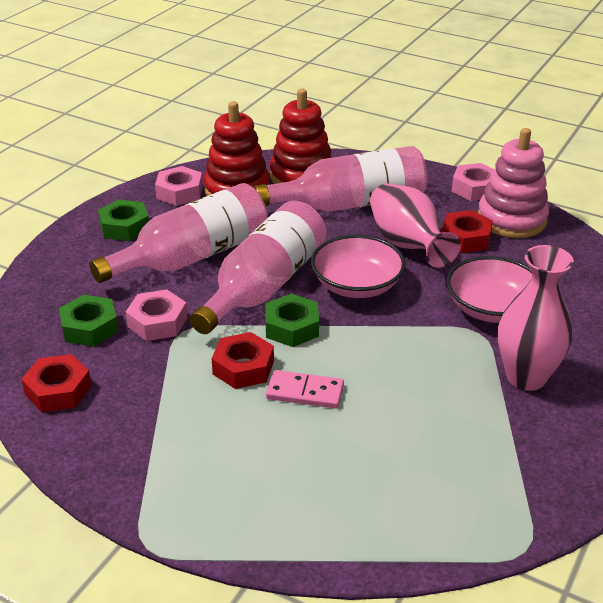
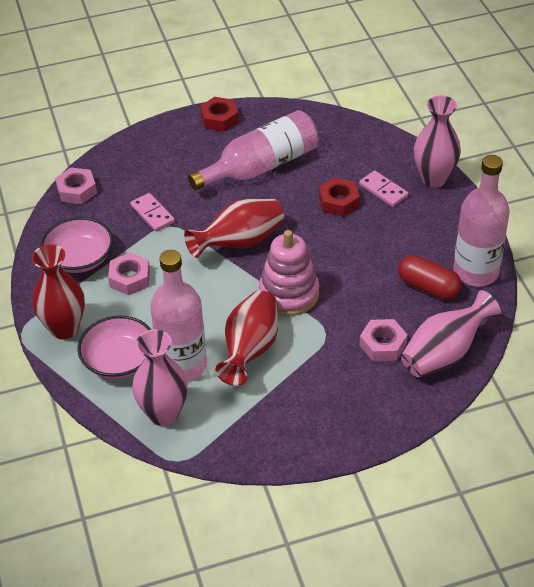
green nut: [59,295,118,347] [98,200,149,241] [265,294,319,347] = 3 -> none = 0
pink domino: [266,370,344,409] = 1 -> [130,193,175,232] [359,170,409,207] = 2
pink vase: [370,184,461,268] [498,245,574,391] = 2 -> [132,329,188,426] [401,290,501,377] [414,96,461,187] = 3
red capsule: none = 0 -> [398,255,462,300] = 1
red nut: [21,354,92,412] [211,332,274,389] [442,210,493,253] = 3 -> [200,97,239,131] [319,178,360,217] = 2
red stacking toy: [204,101,270,196] [270,89,332,184] = 2 -> none = 0
red vase: none = 0 -> [32,244,85,339] [184,199,284,258] [215,290,278,386] = 3

